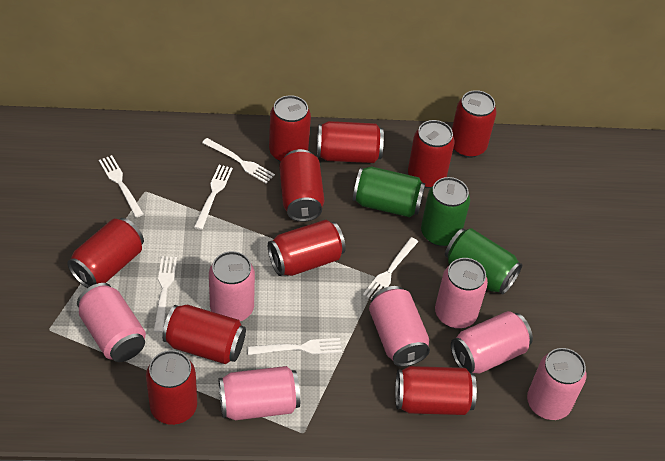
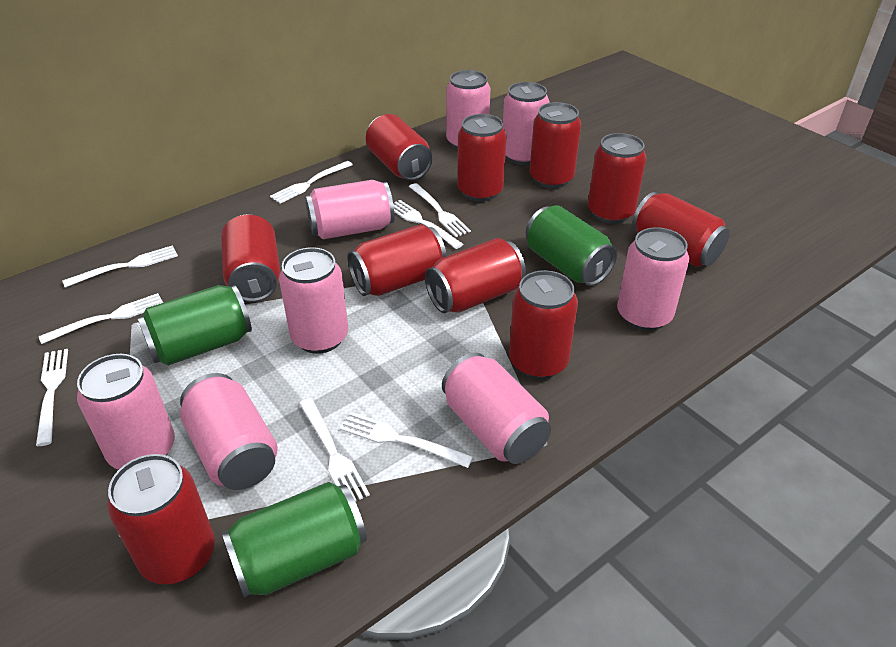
pink can: [77,283,146,362] [209,251,255,321] [219,366,300,420] [369,286,430,367] [435,258,488,329] [451,311,533,374] [527,348,587,420] = 7 -> [77,354,175,470] [180,373,278,490] [279,247,348,354] [305,180,394,239] [442,353,551,464] [446,70,490,150] [503,82,550,165] [617,227,689,331] = 8
white fork: [99,155,144,217] [154,256,177,332] [194,165,233,230] [202,138,275,184] [247,338,342,355] [363,237,418,299] = 6 -> [36,349,68,446] [39,293,163,344] [62,245,178,288] [270,161,353,204] [299,398,370,502] [339,412,473,468] [393,200,463,249] [409,183,471,237] = 8

